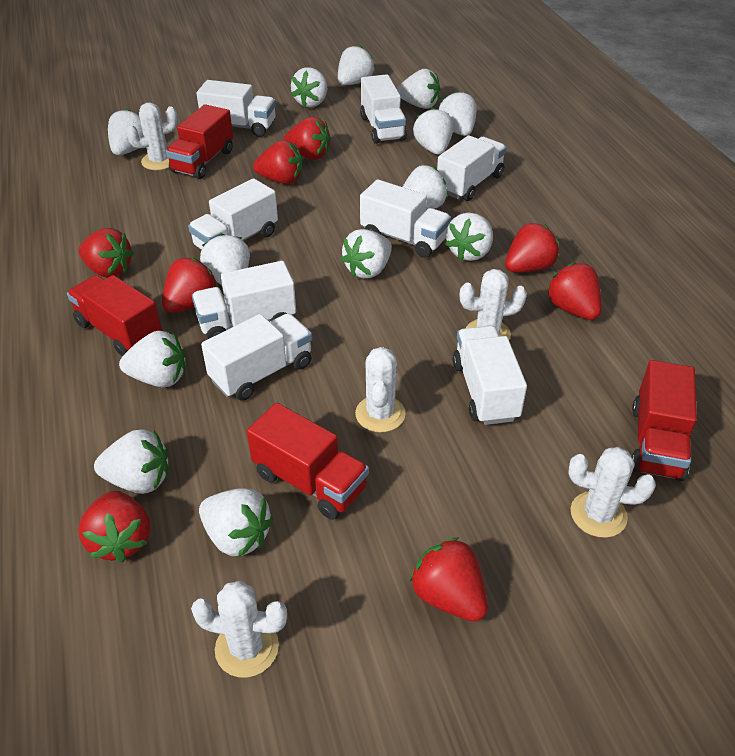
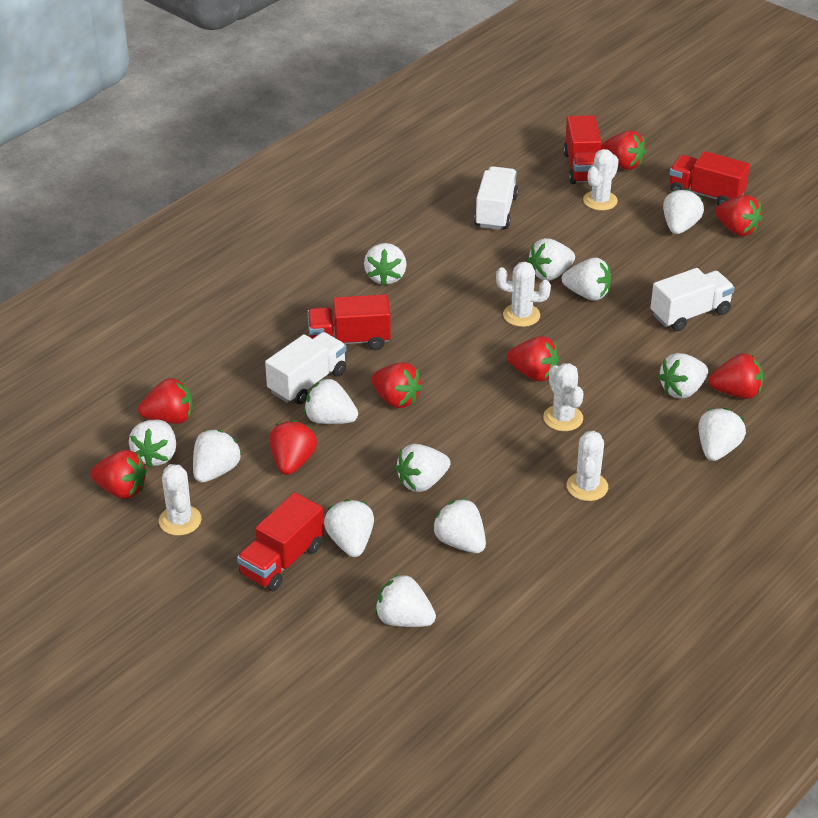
white truck: [188,178,278,250] [192,261,296,339] [196,80,276,137] [201,313,312,401] [360,74,407,144] [360,179,451,258] [437,135,507,201] [453,326,527,425] = 8 -> [265,332,346,404] [474,166,518,230] [650,268,735,331] = 3

